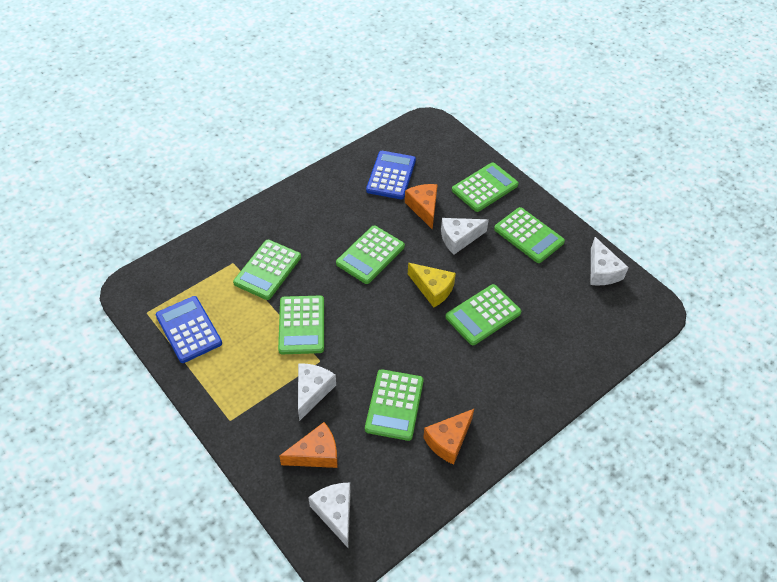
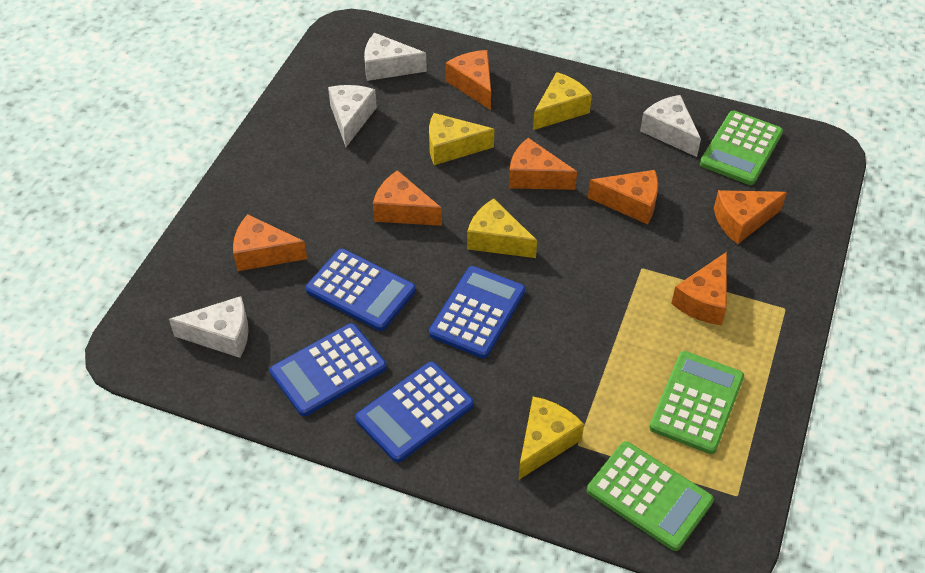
blue calculator: [156,296,222,363] [366,151,416,199] = 2 -> [270,323,387,416] [305,249,416,331] [355,361,474,463] [429,266,525,358] = 4
green calculator: [233,240,301,300] [278,296,324,354] [336,226,405,284] [365,369,424,441] [445,284,521,345] [452,163,519,212] [494,207,565,263] = 7 -> [587,441,714,551] [649,351,744,454] [700,111,783,185] = 3
orange cheese: [279,422,337,468] [405,184,438,230] [423,409,474,465] = 3 -> [233,214,307,271] [373,170,442,226] [446,50,491,110] [509,138,577,190] [588,170,658,224] [671,252,727,325] [714,190,787,244] = 7
yellow cheese: [408,263,456,308] = 1 -> [429,113,494,165] [467,199,537,258] [519,396,584,479] [533,72,592,130] = 4

